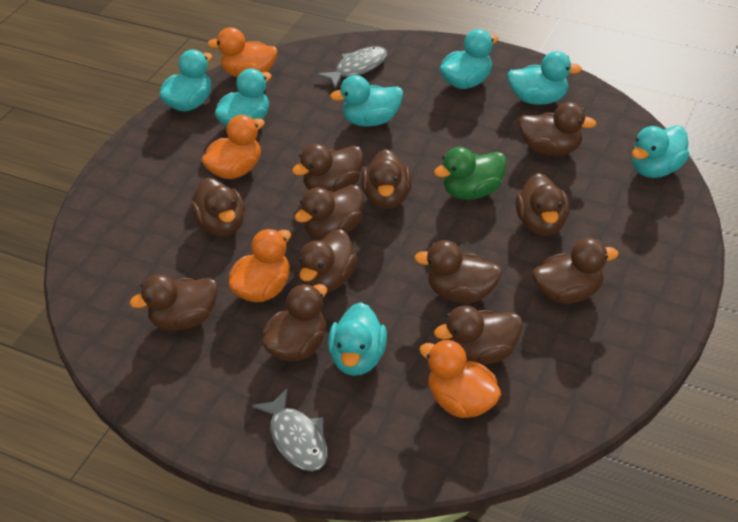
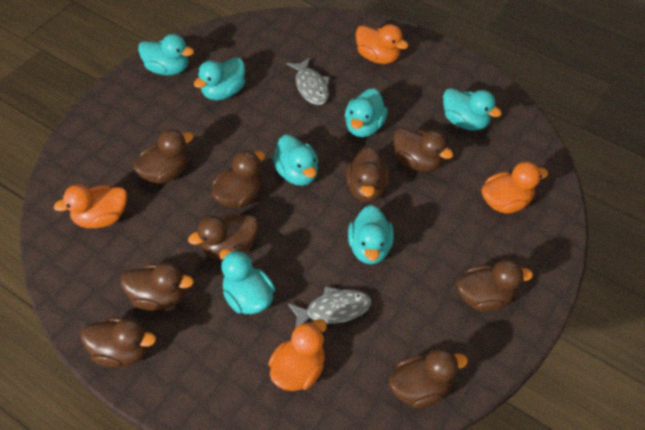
brown duck: [130,274,217,331] [191,178,245,237] [262,284,327,362] [292,144,363,192] [295,185,363,239] [299,229,358,293] [361,149,412,210] [414,240,502,303] [434,306,522,365] [515,173,569,236] [518,102,597,156] [532,238,618,304] = 12 -> [81,317,156,368] [121,262,194,311] [133,129,194,184] [188,214,258,260] [211,150,265,208] [346,147,389,203] [389,348,468,408] [393,127,453,172] [457,259,533,312] = 9
green duck: [434,147,507,200] = 1 -> none = 0

